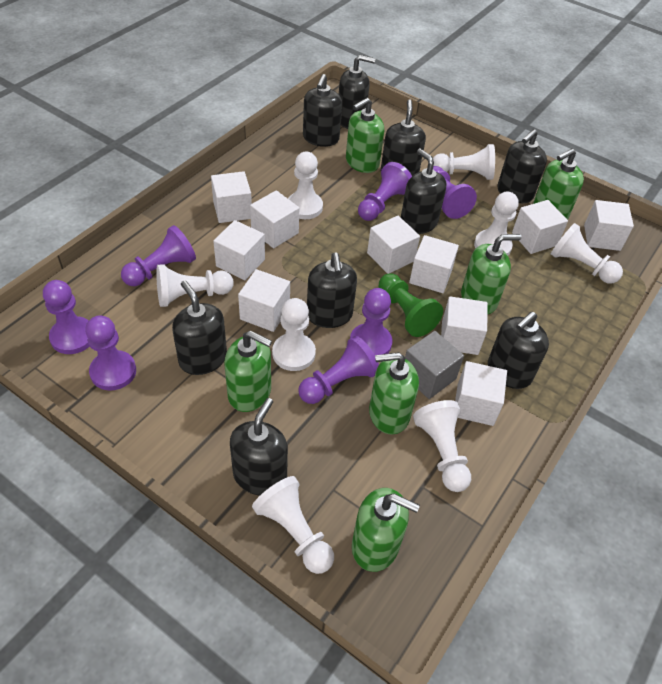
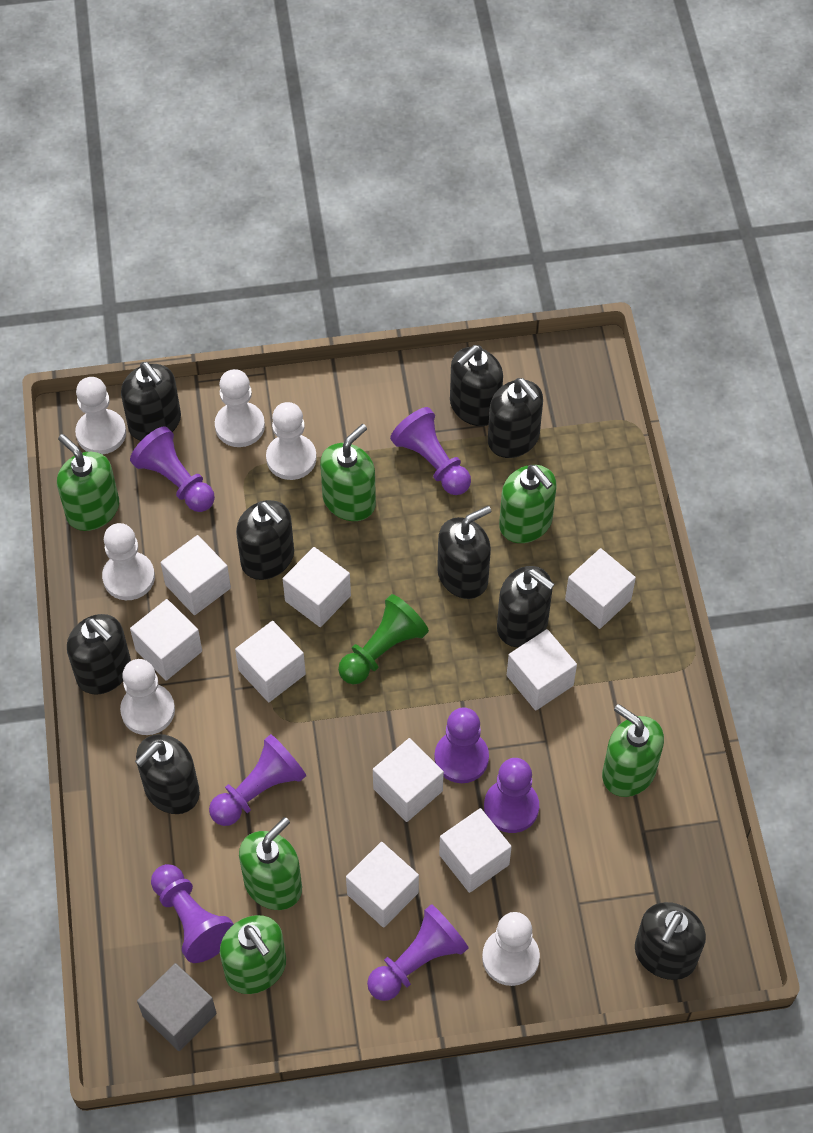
white cube: [211,171,252,223] [213,220,265,280] [238,269,290,332] [250,190,299,248] [367,216,420,274] [409,235,459,293] [441,296,488,355] [455,361,507,426] [512,200,568,254] [584,200,634,251] = 10 -> [130,599,202,681] [161,535,231,615] [235,621,306,702] [283,547,351,627] [346,842,419,928] [373,738,444,822] [439,808,512,893] [507,629,577,711] [565,548,636,629] = 9
white pawn: [156,264,233,307] [252,476,334,574] [272,298,316,371] [288,151,323,219] [413,400,471,492] [433,144,495,180] [474,192,519,255] [551,223,623,283] = 8 -> [75,377,126,454] [102,523,155,600] [120,659,175,735] [215,369,265,447] [266,402,316,480] [482,912,540,986] = 6

